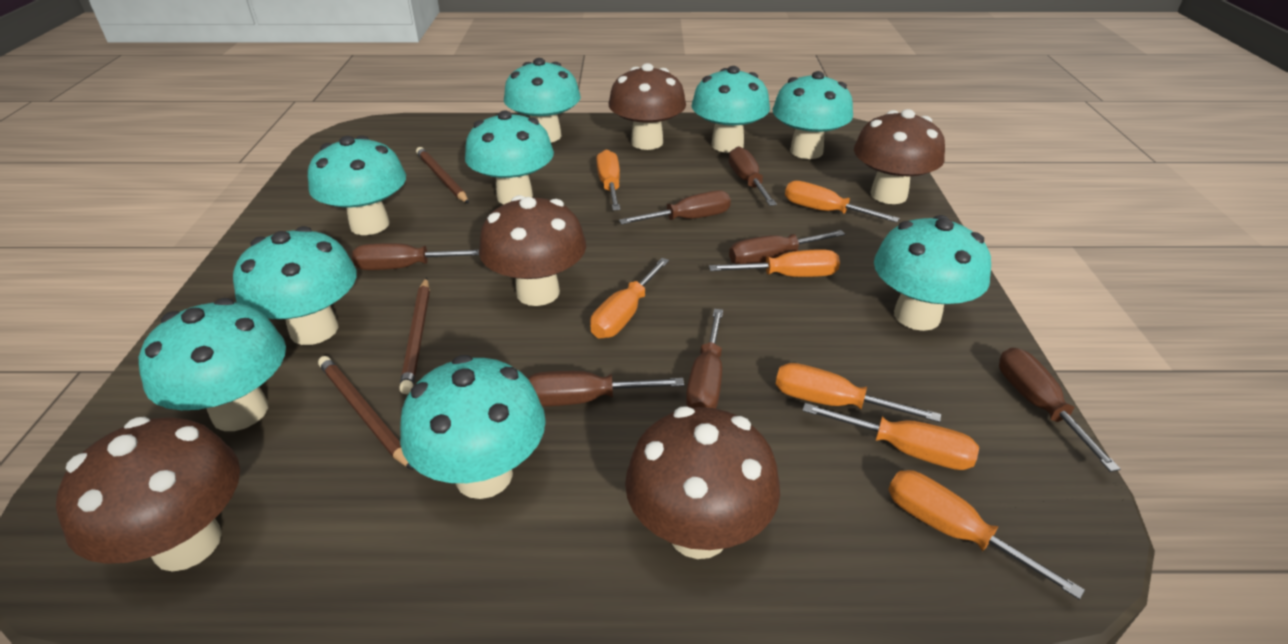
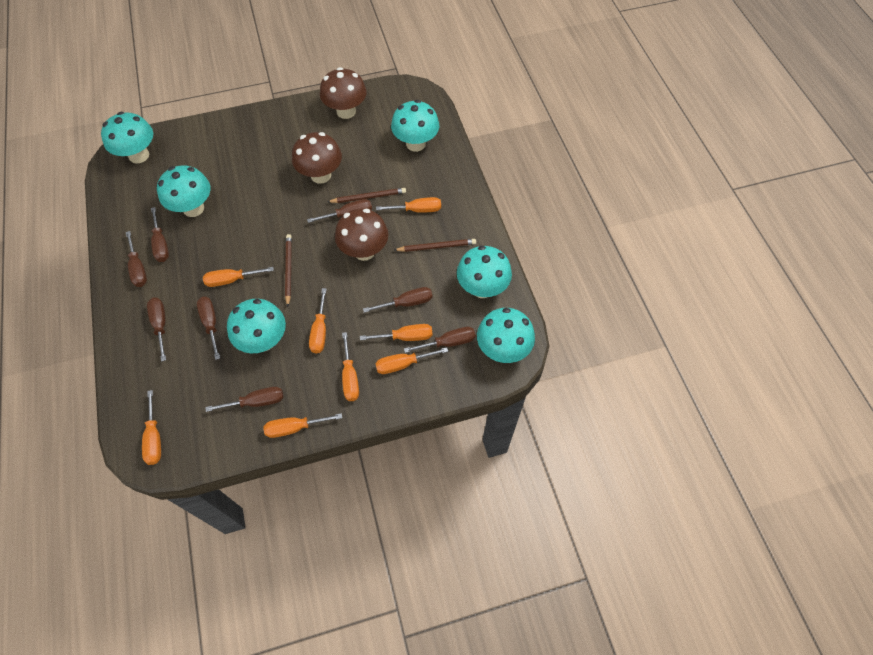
brown mushroom: [56,417,240,572] [479,195,586,306] [609,63,686,150] [625,406,780,559] [854,109,945,204] = 5 -> [292,132,342,184] [320,67,367,119] [335,209,388,261] = 3
brown screwdriver: [352,243,479,270] [527,371,684,406] [619,190,731,224] [686,309,723,409] [729,147,777,206] [729,230,845,264] [999,348,1121,472] = 7 -> [126,231,147,287] [147,298,166,362] [151,207,169,262] [197,297,220,360] [205,387,283,412] [307,199,372,223] [363,287,433,313] [404,327,476,353] = 8
orange screwdriver: [590,258,669,339] [596,150,620,210] [709,249,840,277] [775,363,941,422] [785,181,900,222] [802,403,979,470] [888,470,1085,600] = 7 -> [142,390,161,465] [203,267,274,287] [263,413,342,438] [309,288,327,354] [342,332,359,401] [360,324,432,341] [375,347,448,374] [376,197,441,213] = 8
turquoise mushroom: [139,298,286,431] [233,226,357,345] [308,136,406,235] [400,355,546,499] [465,110,554,204] [504,58,581,143] [691,66,770,153] [772,71,853,159] [874,215,991,331] = 9 -> [101,112,153,163] [157,165,210,217] [227,299,286,353] [391,100,439,152] [457,245,512,298] [477,308,535,363] = 6

